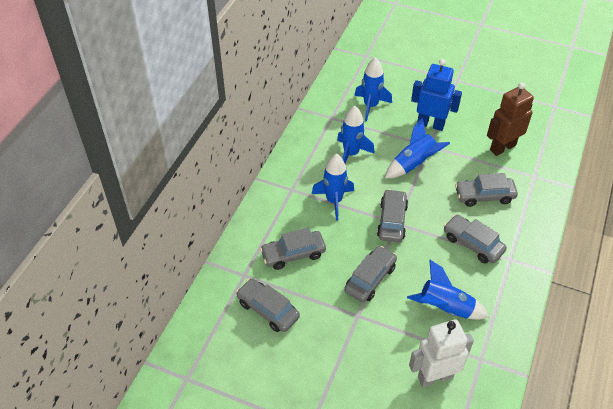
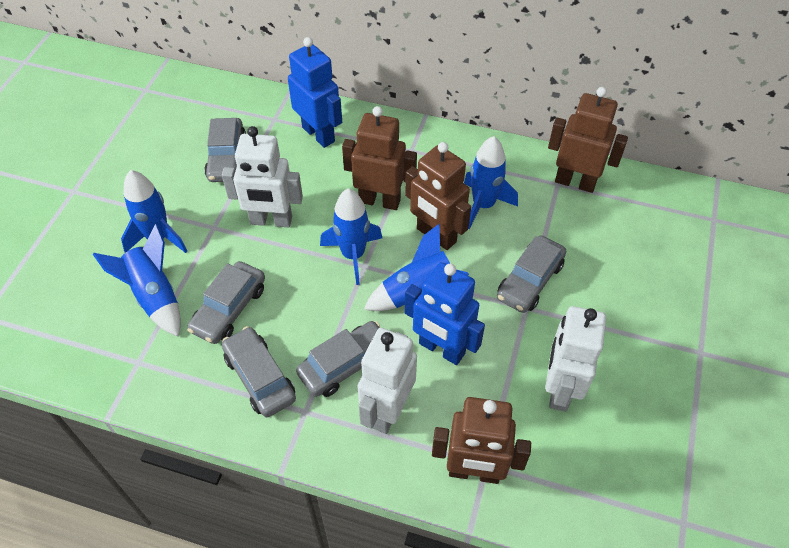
blue robot: [411,59,462,131] = 1 -> [288,37,342,148] [405,262,485,365] = 2
brown robot: [487,83,534,156] = 1 -> [342,106,417,210] [405,142,471,250] [432,397,531,484] [548,87,628,193] = 4
grey car: [236,279,300,332] [260,227,326,270] [344,246,397,303] [377,189,408,242] [444,214,507,263] [455,173,518,207] = 6 -> [187,261,265,344] [204,118,246,182] [222,326,296,417] [296,321,380,397] [497,236,566,313] = 5
white robot: [409,319,474,388] = 1 -> [222,126,303,227] [357,328,417,434] [545,306,606,412] = 3

